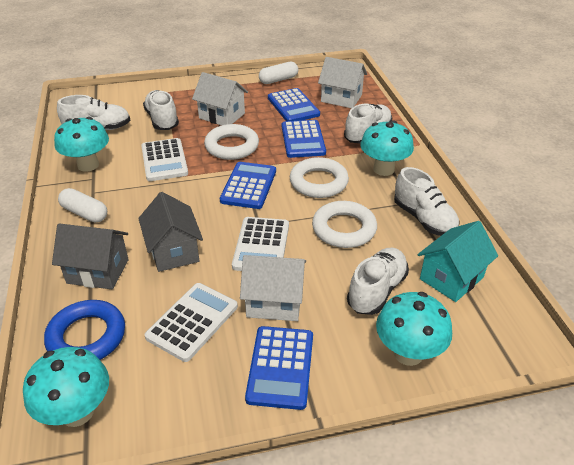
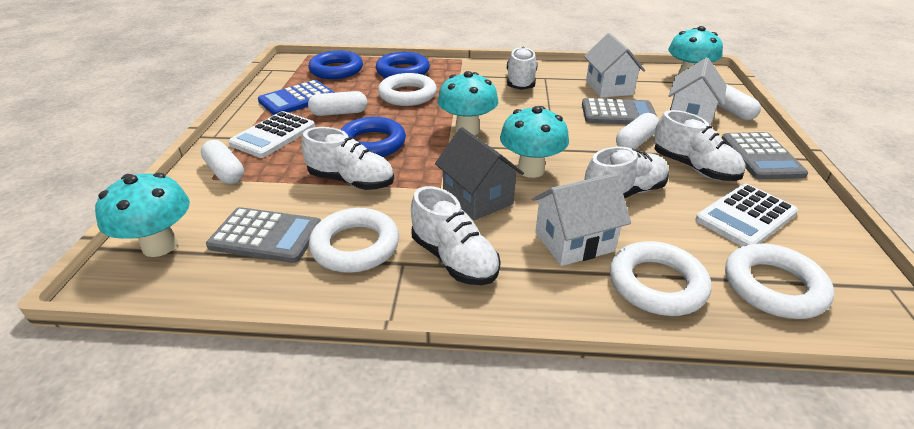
blue calculator: [220,162,276,209] [245,326,313,410] [268,88,320,121] [282,120,326,158] = 4 -> [258,80,335,115] = 1
blue ring: [44,300,125,360] = 1 -> [308,51,363,79] [340,117,406,157] [376,52,430,78] = 3
grey calculator: none = 0 -> [206,207,321,263] [582,98,657,125] [722,132,808,179] = 3
grey house: [52,224,129,289] [138,192,203,272] = 2 -> [435,127,524,220] = 1
turquoise house: [418,221,498,302] = 1 -> none = 0
white calculator: [141,138,188,181] [145,283,238,362] [232,217,289,271] = 3 -> [228,111,315,158] [696,184,798,246] = 2
white capsule: [58,188,107,223] [259,61,298,84] = 2 -> [201,140,244,184] [308,91,367,116] [616,113,659,149] [717,84,761,120] = 4
white ring: [204,124,259,160] [290,157,349,198] [312,201,377,248] = 3 -> [309,208,399,273] [378,73,437,106] [610,241,711,316] [725,243,834,319] = 4

